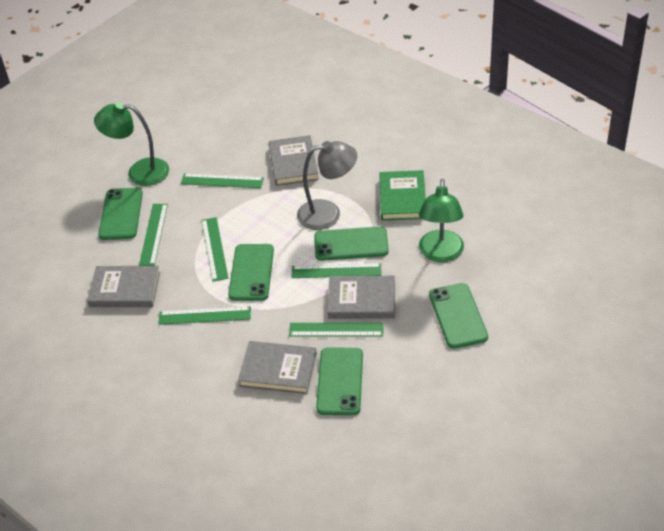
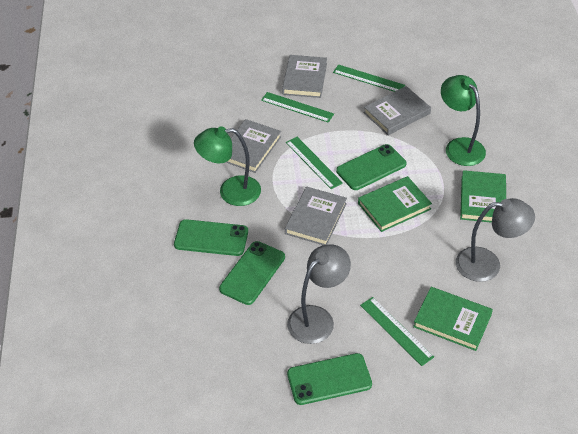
green book: [379,170,426,221] = 1 -> [358,176,432,232] [413,287,493,351] [460,170,506,223] = 3
green phone: [99,188,143,240] [228,244,274,301] [314,226,389,261] [316,348,363,415] [429,283,488,349] = 5 -> [174,219,248,256] [219,241,285,305] [287,353,372,405] [336,144,406,190] = 4
green ruler: [139,204,168,266] [158,306,251,325] [181,174,264,188] [201,217,229,282] [289,323,384,337] [291,263,381,278] = 6 -> [261,92,334,123] [286,137,343,189] [333,64,405,92] [360,297,434,366] = 4
grey lamp: [297,141,357,230] = 1 -> [287,245,351,344] [456,198,535,282] = 2

